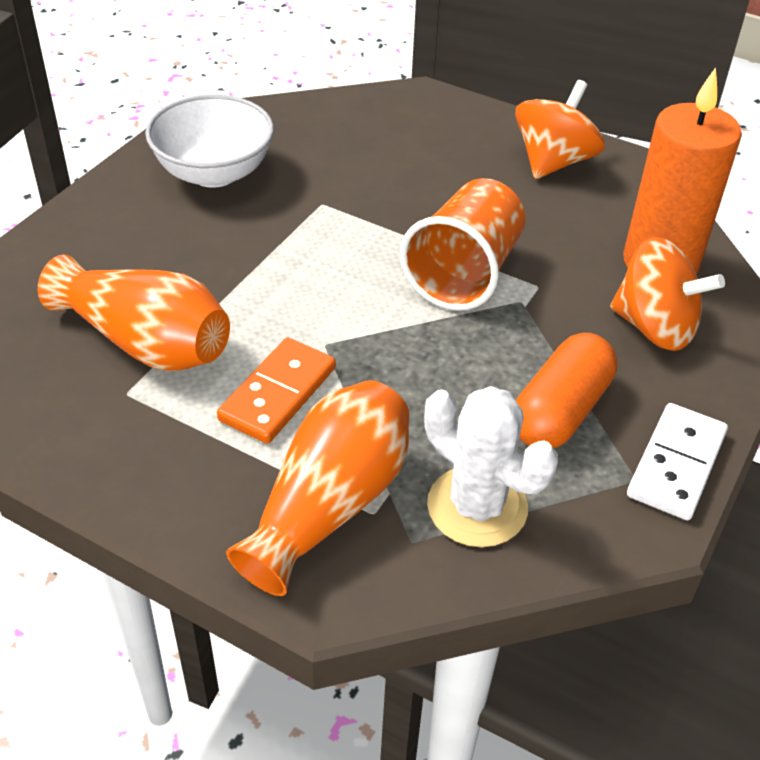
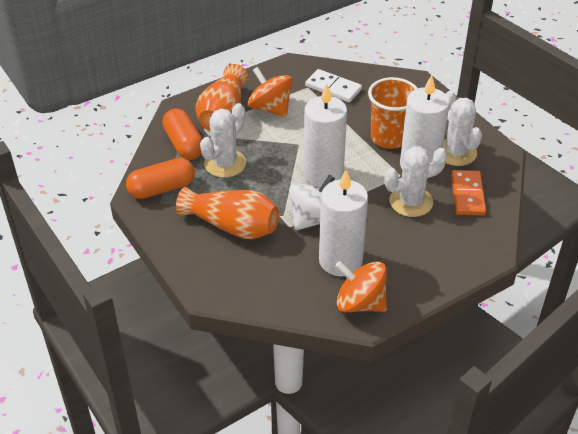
orange candle: [623,67,742,274] = 1 -> none = 0
orange capsule: [516,333,617,448] = 1 -> [126,158,195,199] [162,109,203,160] = 2
white bowl: [145,95,274,188] = 1 -> none = 0
white cactus: [424,386,558,547] = 1 -> [200,103,246,178] [384,146,447,217] [443,91,482,166] = 3
white candle: none = 0 -> [303,84,347,187] [319,169,368,277] [400,75,450,170] = 3
white spinning top: none = 0 -> [289,174,335,230] = 1

